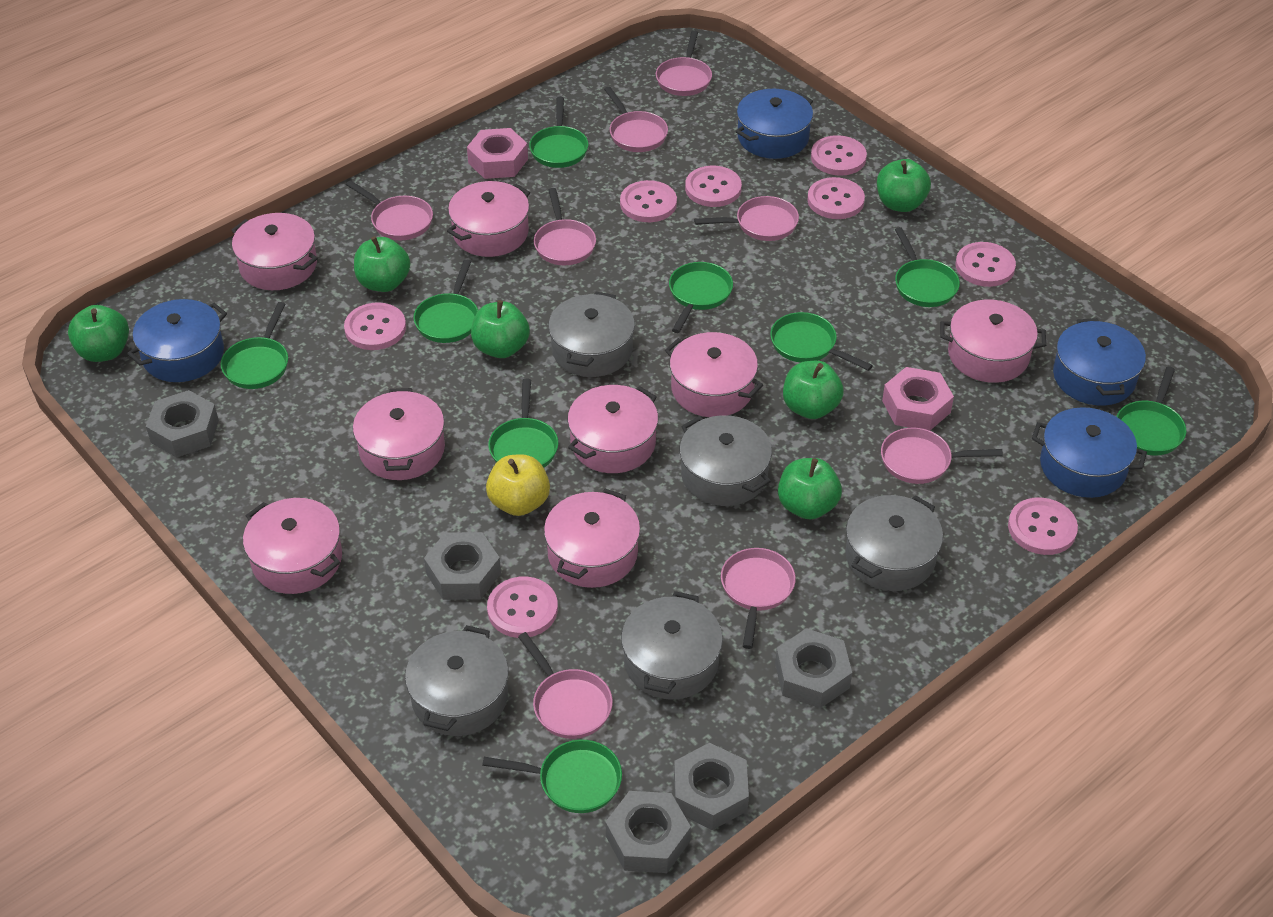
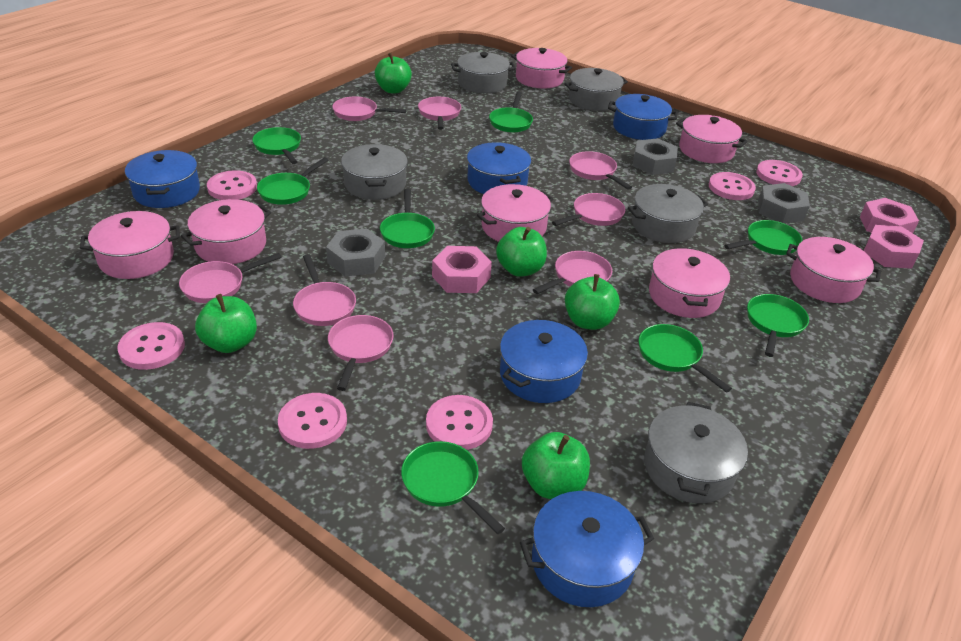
blue pot: [127,299,227,382] [736,89,813,159] [1032,407,1147,498] [1053,318,1146,406] = 4 -> [125,150,200,208] [467,142,531,194] [500,320,588,403] [520,491,654,607] [608,94,678,140] = 5
green apple: [68,305,129,362] [354,236,410,292] [471,300,530,358] [778,458,842,520] [783,361,844,419] [877,159,931,212] = 6 -> [195,294,257,353] [375,53,412,93] [496,227,547,277] [522,432,590,499] [565,274,620,330] = 5
green pan: [221,302,288,389] [414,259,478,343] [482,740,622,813] [488,379,558,468] [529,97,588,168] [669,262,733,333] [770,312,873,371] [895,227,960,307] [1116,366,1186,455] = 9 -> [252,127,301,164] [257,157,328,205] [380,189,435,248] [401,441,505,534] [489,92,533,133] [639,324,732,393] [724,220,802,255] [747,294,809,357] = 8
grey nut: [146,390,219,458] [424,532,501,600] [606,791,691,873] [674,743,749,830] [775,628,852,708] = 5 -> [326,228,385,277] [632,138,678,175] [758,183,810,224] = 3
pink button: [344,302,406,350] [487,576,558,638] [620,180,677,222] [685,166,742,207] [807,177,865,219] [811,135,867,176] [956,242,1016,287] [1008,497,1078,555] = 8 -> [117,322,185,370] [207,170,257,200] [278,393,347,449] [426,395,493,450] [709,172,756,200] [756,160,803,186] = 6
pink nut: [467,128,528,179] [882,367,954,431] = 2 -> [432,246,492,293] [860,198,919,233] [864,225,924,269] = 3
pink pot: [231,213,318,290] [243,498,342,594] [353,388,445,480] [447,181,530,257] [544,489,640,588] [567,385,658,473] [665,332,763,417] [940,300,1046,383] = 8 -> [80,211,180,279] [181,199,271,264] [477,184,553,242] [511,48,572,88] [649,247,730,318] [676,115,748,163] [786,237,881,303] = 7
yellow apple: [486,455,550,516] = 1 -> none = 0

